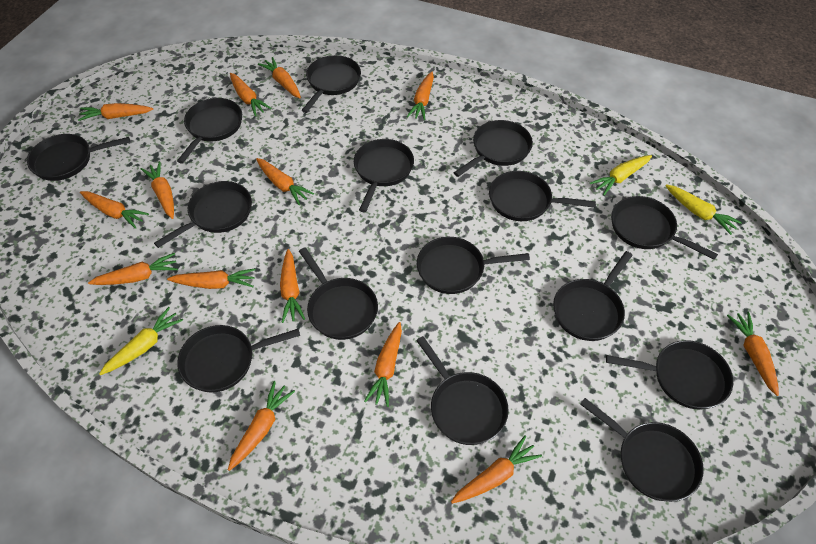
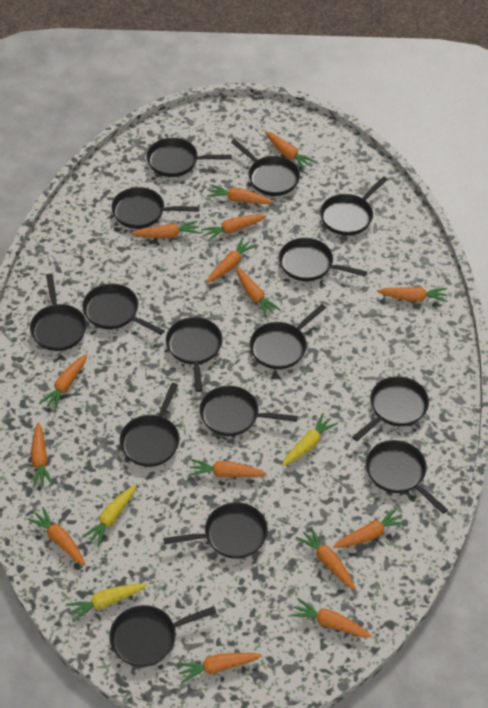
orange carrot: [78,103,153,121] [80,191,149,229] [88,253,178,285] [141,162,174,219] [167,268,256,289] [228,381,295,471] [230,73,271,116] [256,158,314,205] [258,57,301,98] [280,249,305,323] [364,322,402,407] [407,72,434,120] [451,435,542,504] [727,312,779,396] = 14 -> [27,507,85,565] [31,422,53,488] [39,354,87,411] [132,220,200,238] [176,653,262,683] [189,459,267,477] [201,215,266,241] [207,184,273,204] [207,237,257,283] [236,267,281,318] [265,131,316,170] [290,598,372,637] [296,527,356,590] [333,508,407,548] [377,287,448,302] = 15

